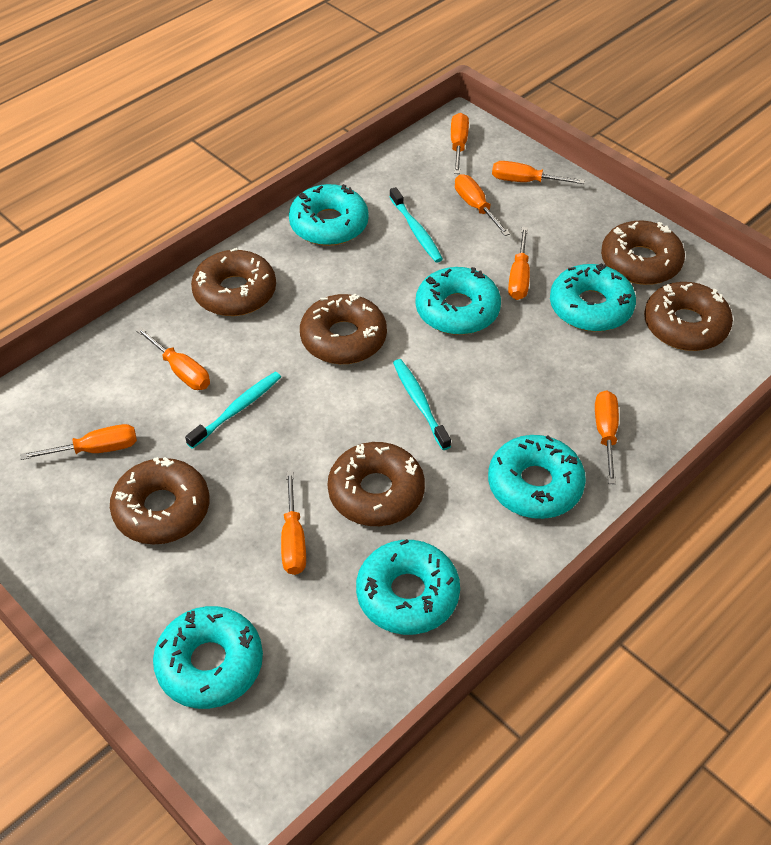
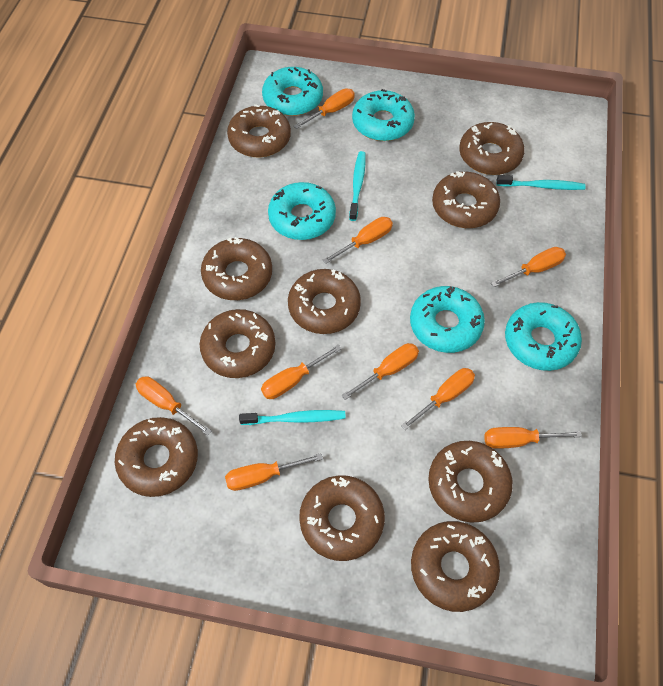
brown donut: [110,457,209,545] [191,248,276,316] [300,294,387,364] [328,442,425,526] [601,221,685,285] [644,282,733,351] = 6 -> [115,417,198,497] [200,309,275,378] [201,237,272,300] [227,104,291,157] [288,269,361,334] [299,475,385,561] [411,521,500,612] [428,441,513,523] [432,171,500,228] [459,122,524,175] = 10
orange screwdriver: [20,424,137,460] [136,327,210,390] [281,471,306,575] [451,113,469,174] [455,174,510,236] [492,161,585,184] [508,227,530,300] [595,390,619,484] = 8 -> [136,376,212,436] [225,453,323,491] [261,344,342,399] [294,88,355,129] [323,217,393,264] [341,343,419,400] [401,368,475,430] [484,427,582,449] [491,247,566,287] = 9
turquoise donut: [153,606,263,709] [289,184,369,246] [356,539,460,635] [416,267,501,335] [488,435,586,519] [550,263,636,332] = 6 -> [262,67,323,116] [268,182,336,240] [352,89,415,141] [410,286,485,353] [505,302,582,371] = 5

